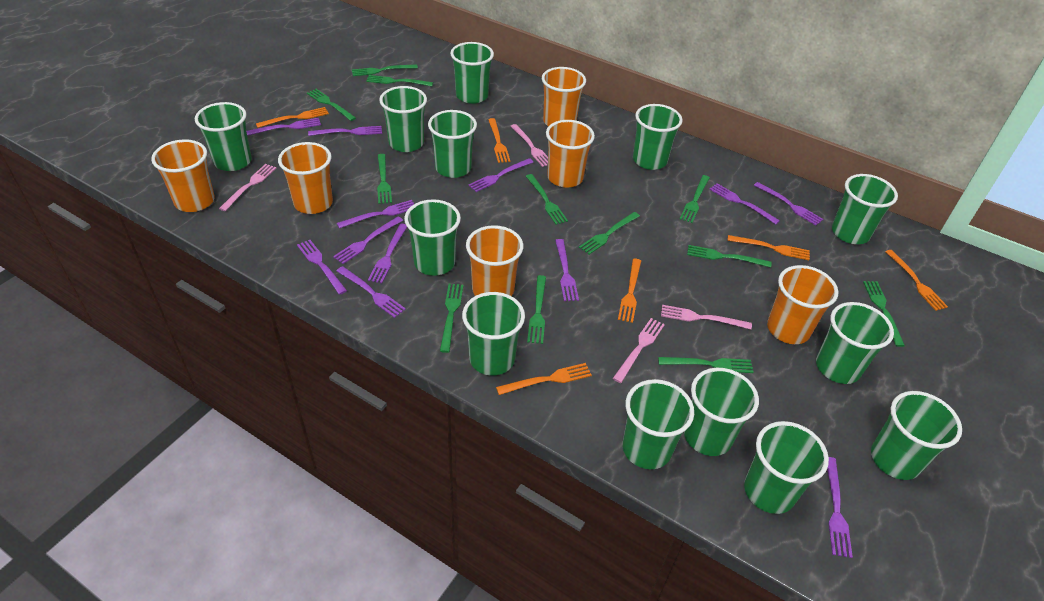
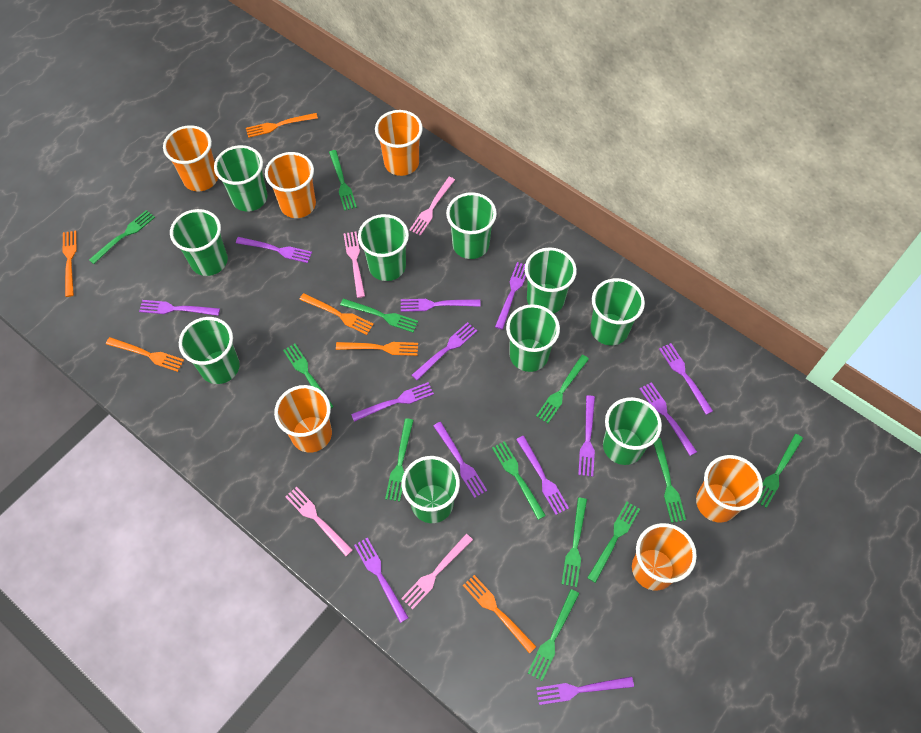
green cup: [195,102,252,171] [379,86,427,152] [404,199,461,276] [428,110,477,178] [450,42,494,104] [462,292,525,376] [623,379,694,469] [633,104,683,170] [684,368,759,456] [744,421,829,514] [816,302,894,384] [832,174,898,244] [871,391,962,480] = 13 -> [170,209,228,276] [179,317,240,384] [214,145,268,211] [358,214,409,281] [402,456,460,523] [446,192,497,259] [506,304,560,372] [525,247,577,313] [590,278,645,345] [603,397,662,465] = 10
purple fork: [246,118,321,136] [297,240,347,295] [308,126,382,136] [333,216,403,264] [336,266,406,318] [337,200,414,229] [368,224,407,283] [468,158,533,192] [555,239,579,301] [709,184,780,225] [754,182,823,226] [827,457,853,558] = 12 -> [139,300,220,316] [236,237,312,263] [351,382,434,422] [354,537,409,623] [401,299,481,312] [412,322,477,380] [434,422,487,498] [495,262,526,329] [516,436,569,515] [536,676,634,705] [578,395,595,477] [640,382,697,456] [659,343,713,415] = 13

